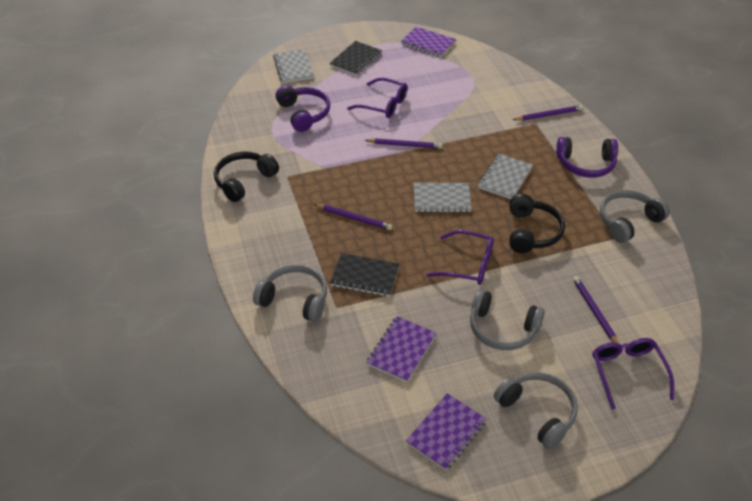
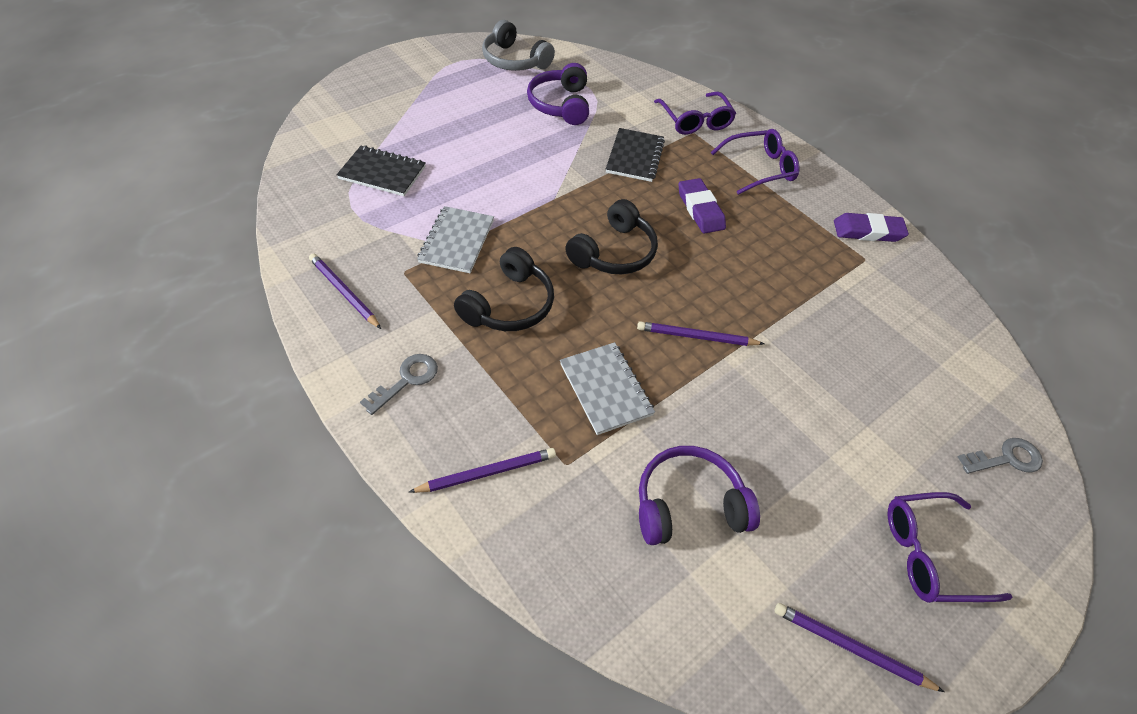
grey headphones: [253,265,327,322] [470,289,545,350] [494,372,578,449] [600,190,670,243] = 4 -> [482,20,555,71] = 1
grey key: none = 0 -> [360,354,438,415] [958,438,1043,474] = 2
grey notebook: [273,49,314,83] [414,183,472,212] [478,154,533,199] = 3 -> [417,206,494,273] [560,342,655,435] = 2
purple eraser: none = 0 -> [678,178,726,234] [834,213,909,242] = 2
purple notebook: [366,316,436,382] [401,27,456,57] [406,393,487,470] = 3 -> none = 0

